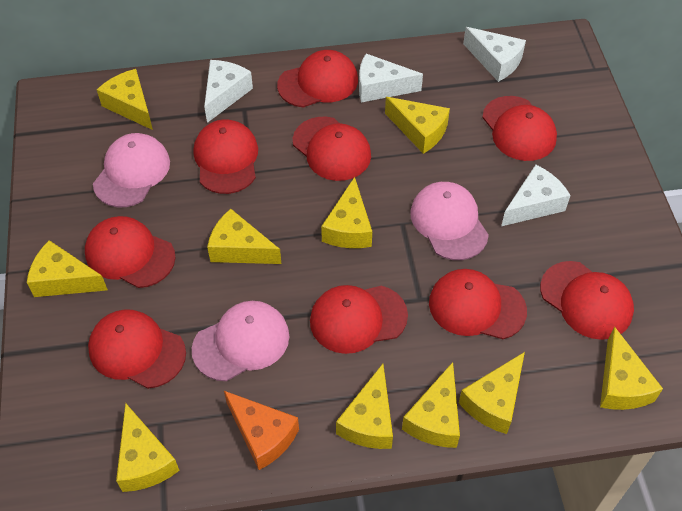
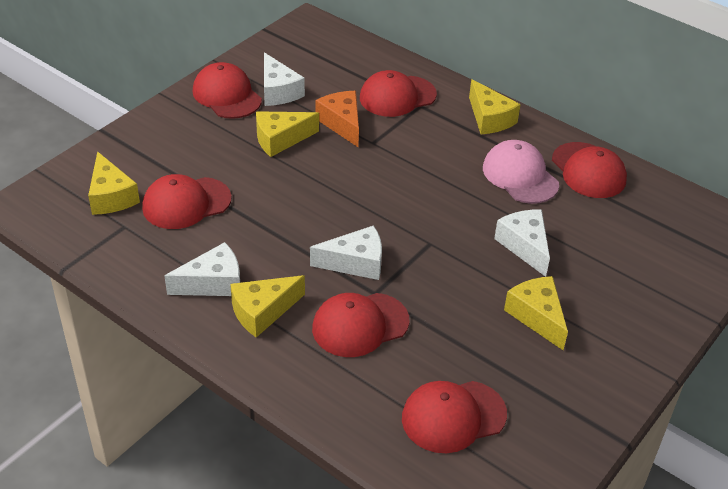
pink cap: [93,133,170,207] [192,301,289,381] [410,182,489,260] = 3 -> [483,140,559,204] = 1
red cap: [85,216,175,288] [88,309,186,389] [194,119,258,194] [277,50,358,108] [293,117,371,181] [310,285,408,354] [429,269,527,339] [482,96,557,161] [540,261,634,340] = 9 -> [142,174,232,229] [193,62,262,119] [312,293,410,357] [360,70,437,117] [402,381,507,453] [552,142,627,198] = 6
yellow cheese: [27,240,108,297] [97,69,153,130] [116,403,180,492] [207,209,281,264] [321,177,372,248] [336,364,393,449] [385,97,450,154] [402,362,460,448] [459,352,525,434] [600,327,663,410] = 10 -> [88,151,140,215] [230,275,305,337] [256,111,319,157] [469,79,521,134] [504,276,568,350] = 5

